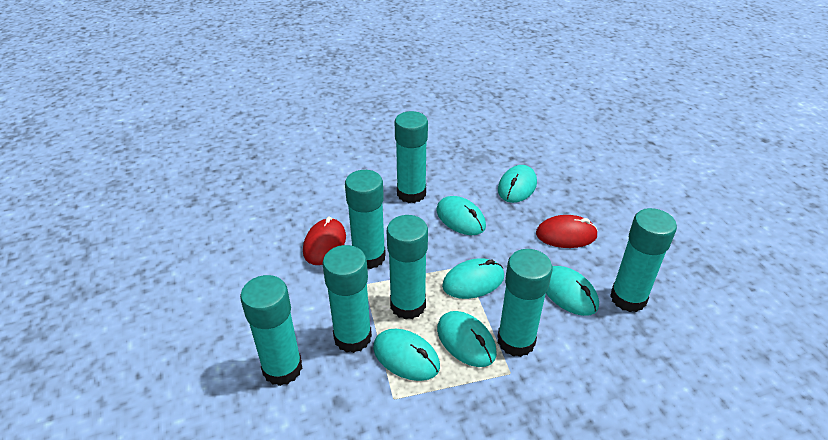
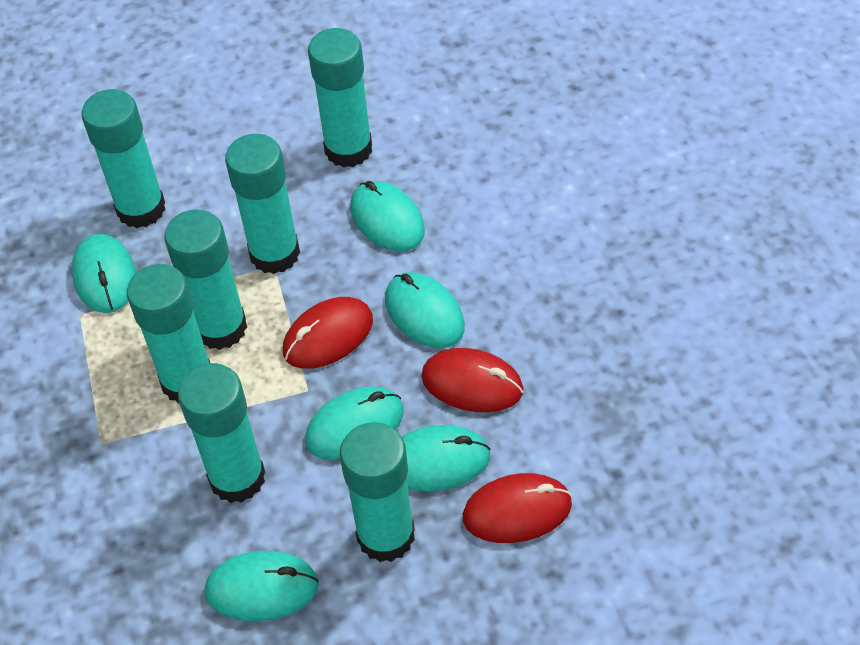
red mouse: [303,216,346,265] [536,215,598,248] = 2 -> [283,297,373,369] [421,348,523,412] [463,473,572,543] = 3

